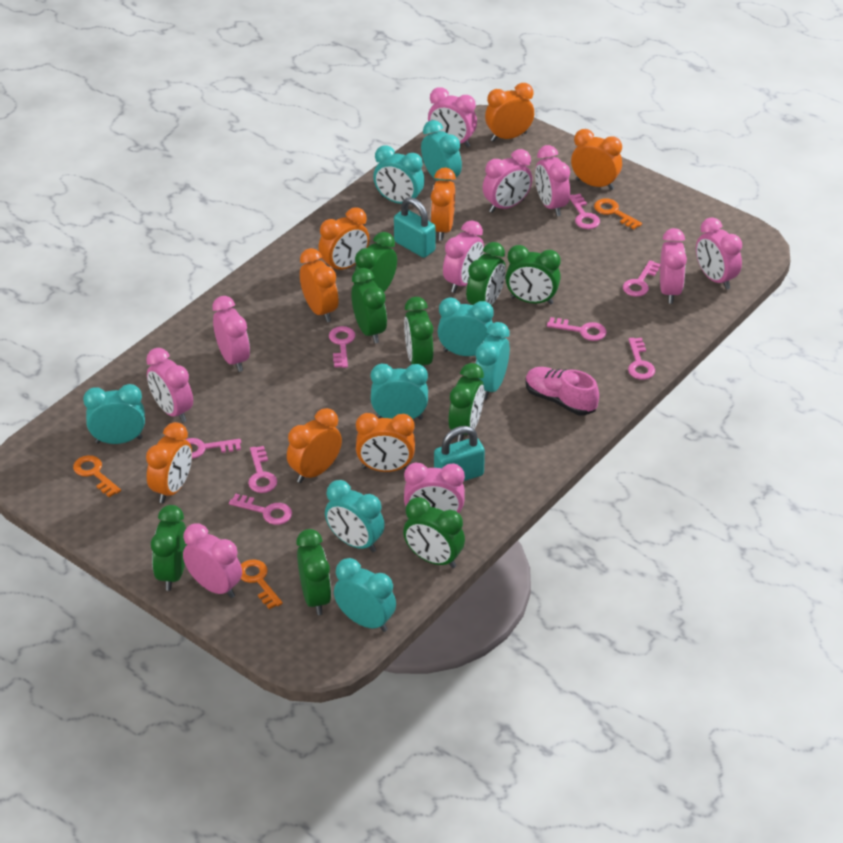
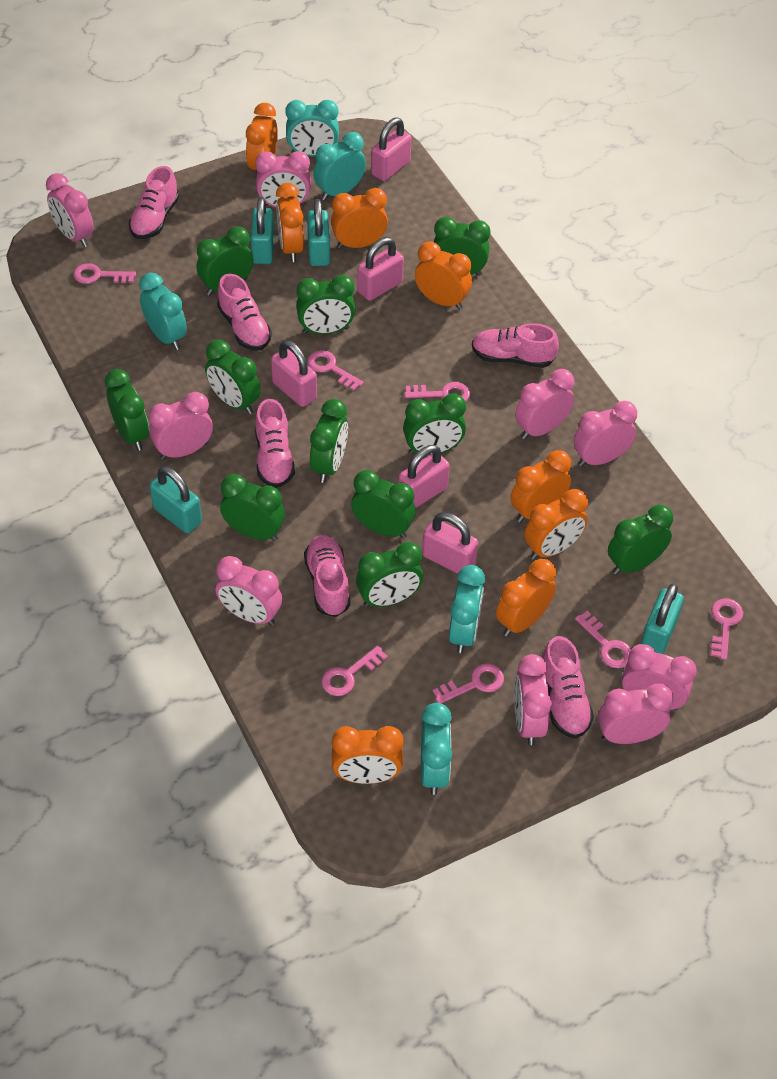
green clock: [151,505,187,591] [296,529,332,615] [351,268,387,343] [354,232,397,292] [403,497,465,568] [404,297,433,368] [448,363,484,442] [466,242,506,306] [505,245,561,305] = 9 -> [105,369,149,451] [197,226,253,296] [205,340,261,414] [220,474,285,541] [296,275,355,334] [310,399,348,483] [351,470,416,538] [356,542,423,607] [403,393,466,455] [434,217,490,276] [608,505,673,575] = 11
orange key: [73,455,121,497] [241,559,283,609] [594,198,642,230] = 3 -> none = 0
pink clock: [146,348,193,423] [183,523,242,598] [212,296,250,372] [404,463,465,513] [428,87,477,148] [443,220,484,293] [483,149,532,213] [535,145,570,216] [660,228,687,304] [696,217,742,290] = 10 -> [46,173,94,248] [149,392,213,460] [216,556,282,626] [255,151,311,207] [514,654,552,745] [515,369,574,440] [574,401,637,467] [598,683,674,744] [622,644,697,710] = 9
pink key: [186,438,241,459] [229,494,292,525] [248,446,277,493] [329,326,355,368] [547,317,606,341] [570,194,600,229] [623,260,660,297] [628,338,655,380] = 8 -> [73,263,136,284] [307,350,364,391] [321,646,388,696] [405,382,470,402] [432,663,504,703] [575,611,631,668] [711,598,743,660] = 7
pink padlock: none = 0 -> [271,340,317,407] [357,237,404,301] [371,117,411,181] [398,445,450,508] [422,512,478,574] = 5
pink shoe: [525,367,599,415] = 1 -> [129,166,179,239] [217,274,272,351] [255,399,295,488] [304,535,351,617] [472,323,559,368] [543,636,594,738] = 6
turquoise clock: [83,384,145,444] [325,480,385,552] [334,558,396,632] [371,364,428,420] [373,145,424,204] [421,120,462,181] [438,297,494,356] [475,322,510,400] = 8 -> [139,273,187,350] [285,100,339,157] [313,132,366,201] [421,703,452,795] [449,565,485,653] = 5
turquoise padlock: [394,197,436,258] [434,426,485,481] = 2 -> [150,466,202,533] [250,197,274,264] [307,199,330,266] [641,583,684,654] = 4

